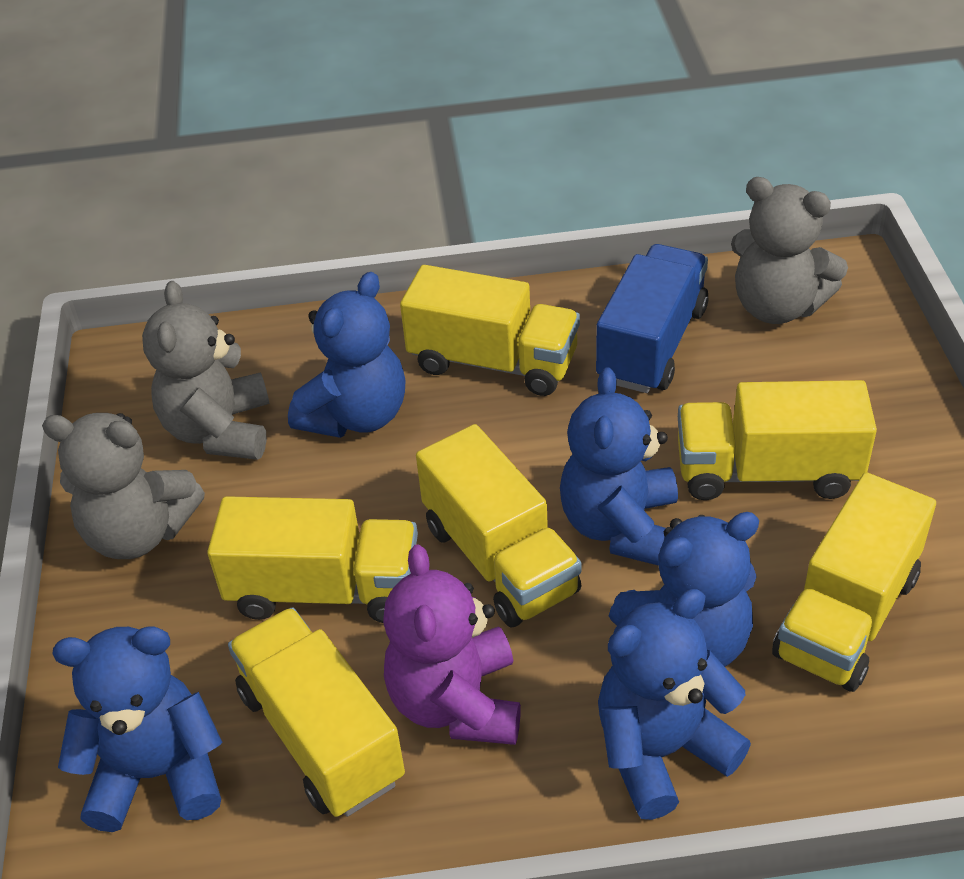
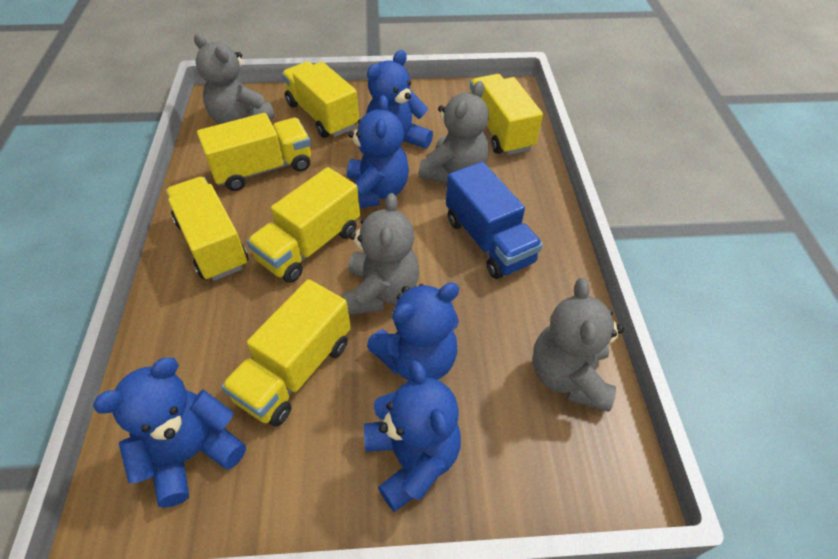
grey teddy bear: [42,413,205,559] [142,281,270,460] [731,177,848,324] = 3 -> [194,34,275,124] [343,193,419,315] [418,81,489,183] [533,278,624,412] = 4
purple teddy bear: [383,544,521,745] = 1 -> none = 0

